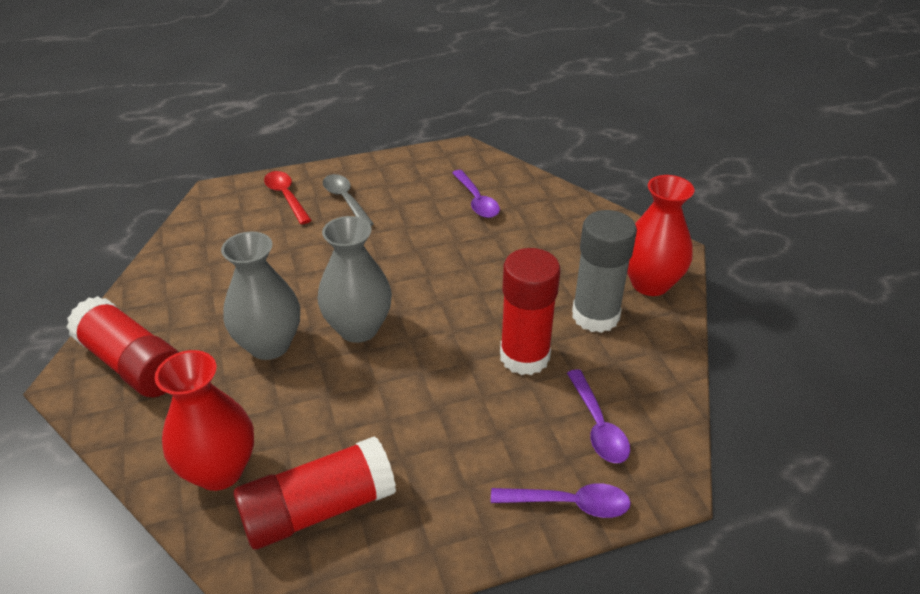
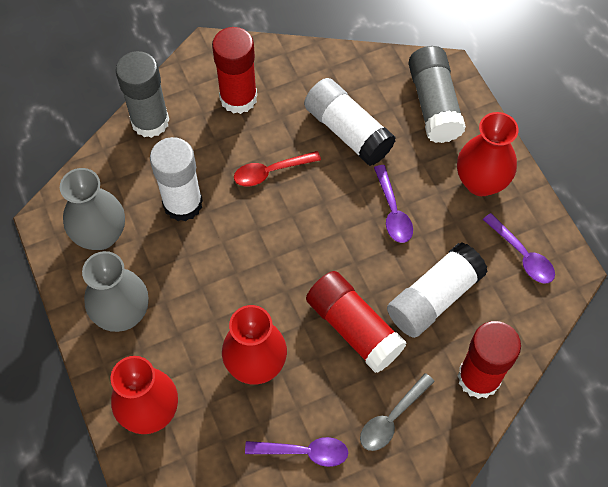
grey glue stick: [572,210,637,333] = 1 -> [116,51,169,138] [408,46,466,143] = 2
red vase: [155,350,254,491] [627,175,694,296] = 2 -> [111,356,178,434] [222,305,287,384] [457,112,519,196] = 3
white glue stick: none = 0 -> [150,137,203,222] [304,78,396,166] [387,242,488,338] = 3

